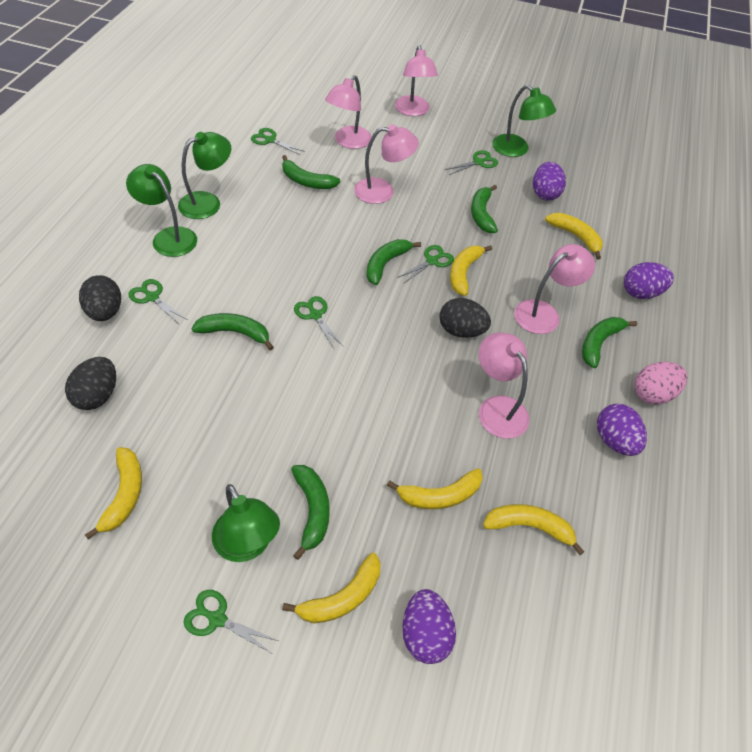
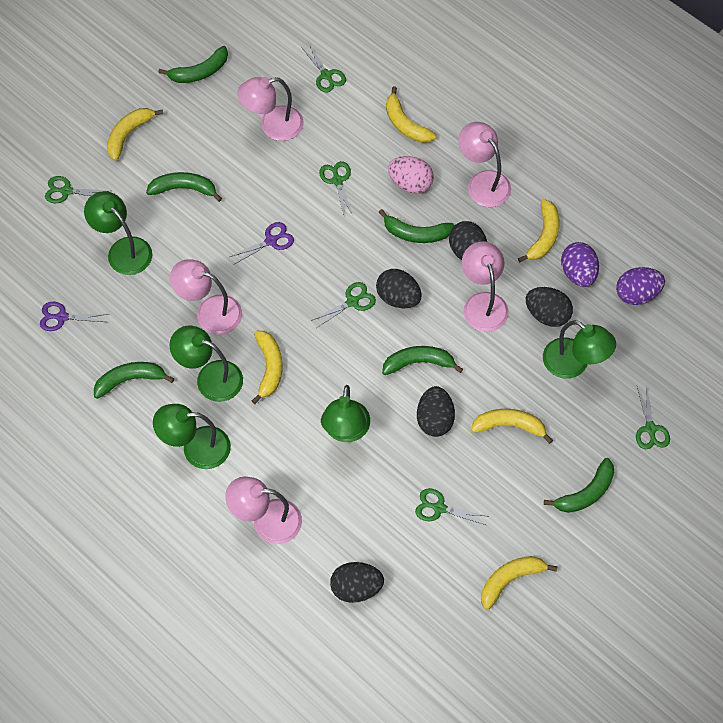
black egg: [65,357,116,410] [79,275,121,321] [439,298,491,338] = 3 -> [330,562,384,603] [376,269,422,308] [417,386,455,437] [449,221,487,260] [526,287,573,327] = 5
green lamp: [126,164,197,257] [178,132,231,219] [212,484,280,562] [492,85,556,157] = 4 -> [84,191,152,275] [153,404,231,469] [169,326,243,402] [321,385,370,442] [543,320,616,379] = 5
purple egg: [402,589,456,664] [533,162,566,200] [597,404,647,456] [624,262,674,299] = 4 -> [561,242,599,287] [616,267,665,305] = 2
purple scissors: none = 0 -> [40,302,108,331] [230,222,294,265] = 2

